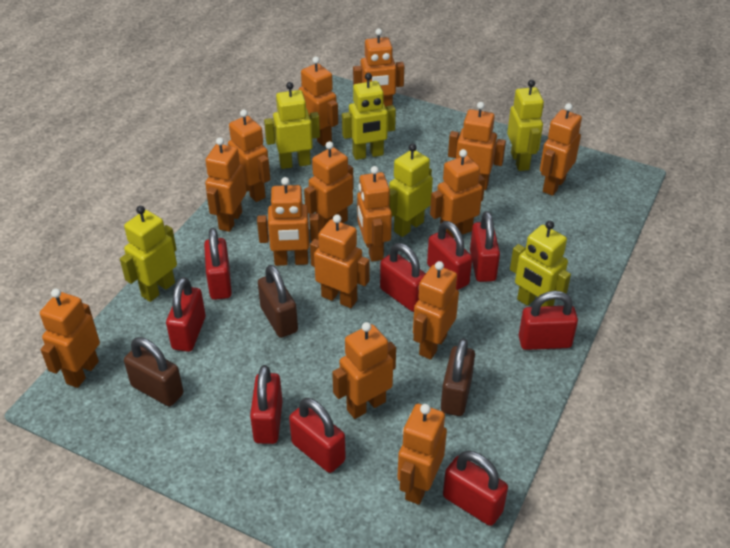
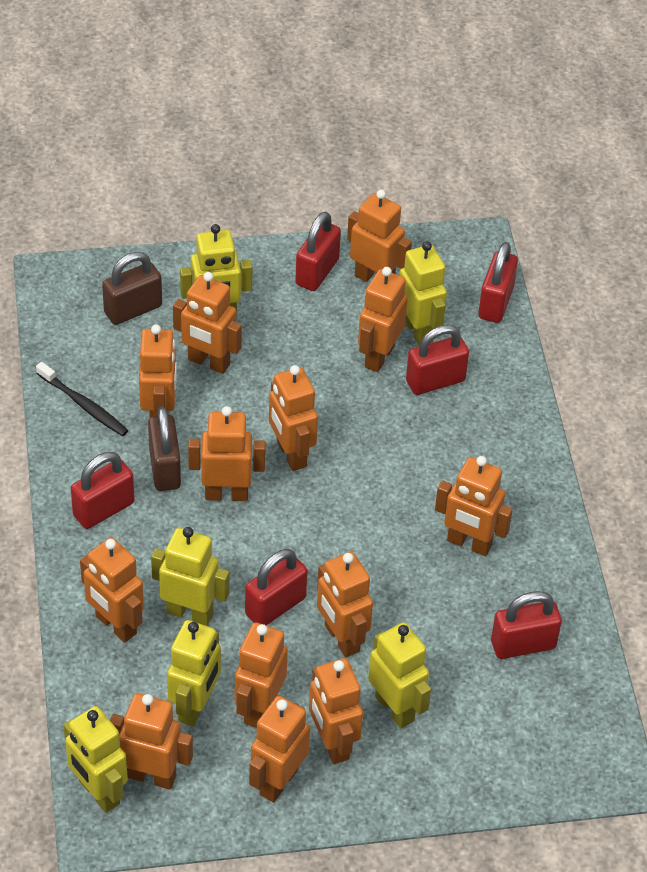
black toothbrush: none = 0 -> [36,362,129,436] = 1
brown padlock: [124,337,183,407] [258,265,298,338] [441,338,475,416] = 3 -> [102,252,162,325] [148,407,181,491] = 2
orange robot: [40,289,100,388] [205,137,246,232] [228,109,270,202] [257,177,320,266] [299,57,338,146] [304,141,354,231] [310,214,370,308] [332,322,396,419] [353,28,404,107] [357,166,392,262] [397,404,447,505] [413,261,459,360] [430,149,485,238] [448,102,506,190] [540,103,582,196] = 15 -> [80,537,144,643] [110,693,193,790] [139,325,177,417] [173,272,242,374] [188,406,266,501] [235,622,288,728] [249,696,310,803] [269,365,318,471] [309,658,363,764] [317,551,373,657] [347,190,412,282] [358,267,408,372] [435,456,513,556] = 13
red padlock: [166,277,206,352] [204,228,232,300] [250,365,283,444] [289,398,346,473] [380,243,426,312] [427,221,472,290] [443,451,508,526] [470,211,500,282] [519,291,578,350] = 9 -> [71,452,135,529] [245,549,308,625] [295,211,341,291] [406,325,469,395] [478,242,518,323] [491,591,562,659] = 6

